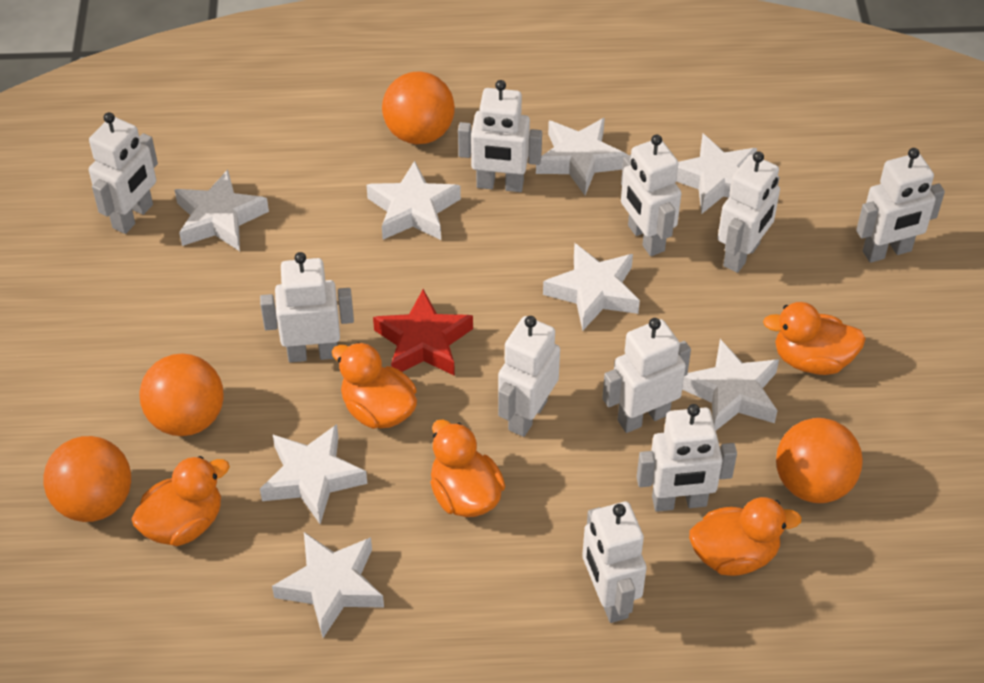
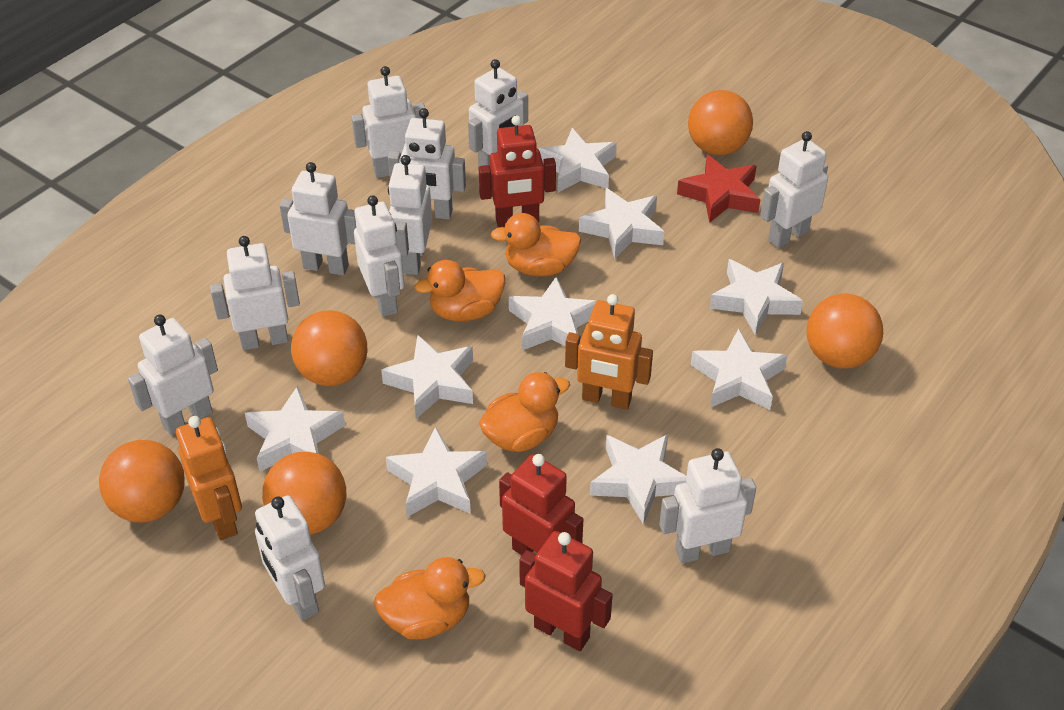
orange ball: [43,436,131,522] [139,354,224,436] [382,71,455,144] [776,418,863,503] = 4 -> [99,440,185,522] [262,452,346,535] [291,310,368,386] [688,90,753,155] [807,294,883,369] = 5
orange duck: [132,456,230,546] [332,342,417,429] [430,419,505,517] [689,497,802,576] [763,302,866,375] = 5 -> [374,557,485,639] [415,260,505,322] [479,372,570,452] [490,213,581,276] = 4
orange robot: none = 0 -> [176,416,242,540] [565,294,653,410] = 2
red robot: none = 0 -> [479,115,556,227] [499,454,583,555] [519,531,613,651] = 3
white robot: [89,112,158,234] [260,252,354,362] [458,80,542,192] [498,316,560,437] [582,502,647,623] [602,318,691,433] [621,135,681,256] [637,404,737,512] [718,151,780,273] [856,148,945,263] = 10 -> [128,315,218,435] [210,236,300,350] [255,495,325,621] [280,162,356,276] [351,66,426,178] [354,195,404,317] [388,108,466,220] [388,155,432,275] [468,59,528,169] [659,448,756,564] [760,131,828,248] = 11
white star: [175,169,269,251] [260,424,367,524] [272,532,384,638] [366,161,461,240] [536,118,628,195] [543,243,640,331] [676,134,757,214] [682,339,779,431] = 8 -> [245,386,345,472] [381,335,473,419] [386,426,487,517] [509,276,596,350] [538,128,617,193] [579,188,664,259] [590,434,686,525] [691,328,788,410] [709,259,803,335] = 9

